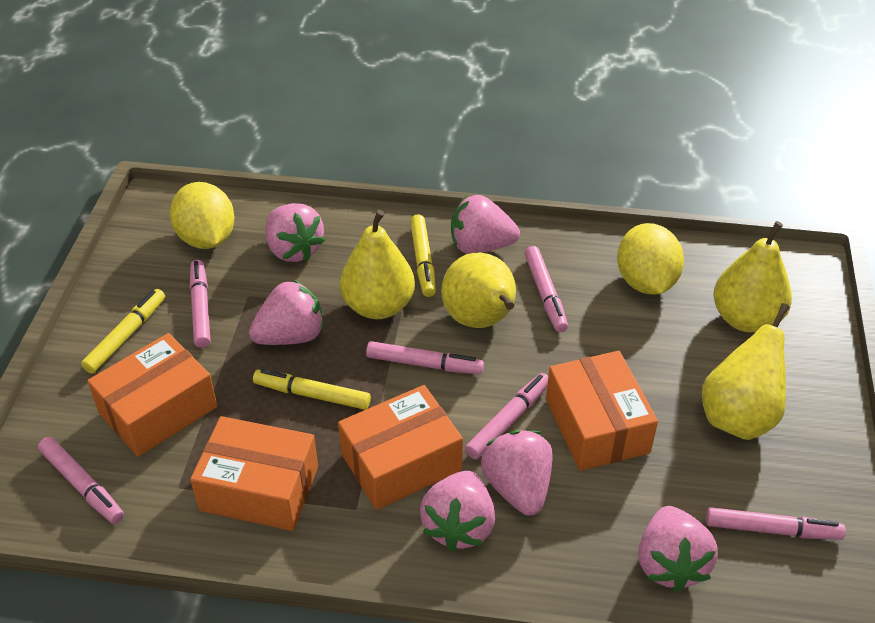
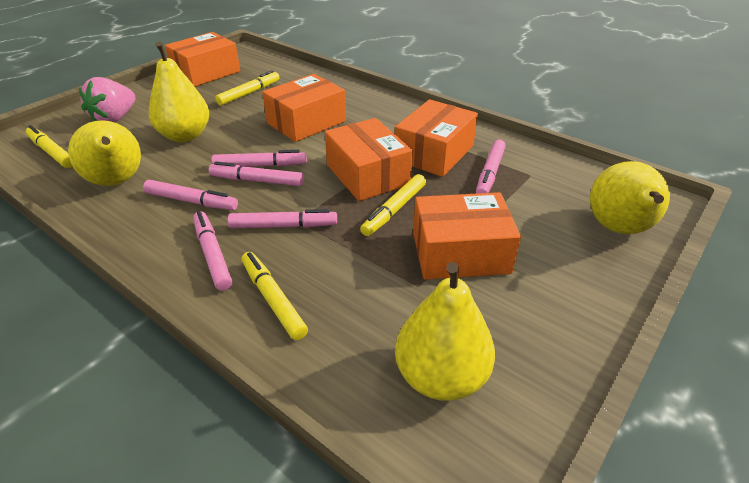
orange box: [87,333,217,457] [190,416,318,531] [338,385,463,510] [546,351,658,471] = 4 -> [165,32,240,87] [262,74,346,142] [325,118,413,201] [395,99,478,177] [413,192,521,279] = 5
pink strawberry: [249,279,324,345] [265,203,325,262] [420,471,495,551] [451,195,520,254] [481,430,553,516] [638,506,718,592] = 6 -> [79,77,136,123] = 1
yellow lemon: [170,182,234,249] [617,223,684,295] = 2 -> none = 0
yellow marker: [81,289,165,374] [253,369,371,410] [410,214,436,297] = 3 -> [26,125,73,168] [215,70,280,106] [242,252,308,340] [360,174,426,236] = 4

